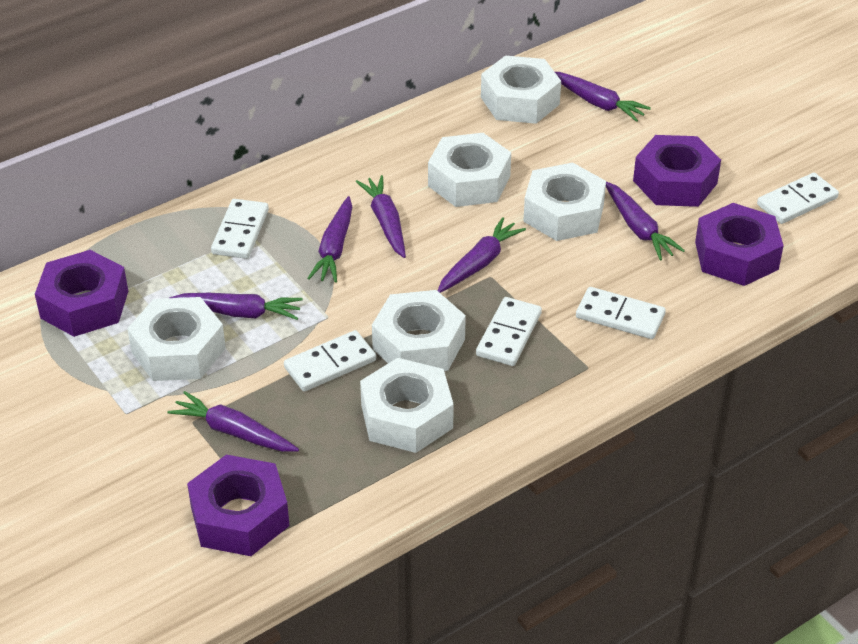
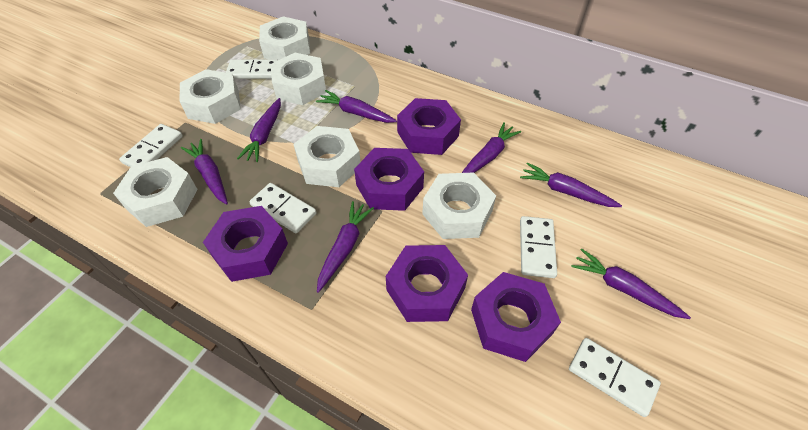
purple nut: [35,250,128,337] [187,455,289,556] [633,135,721,207] [695,203,784,286] = 4 -> [203,206,288,282] [354,148,424,211] [386,245,468,322] [397,98,461,155] [471,272,561,362] = 5

